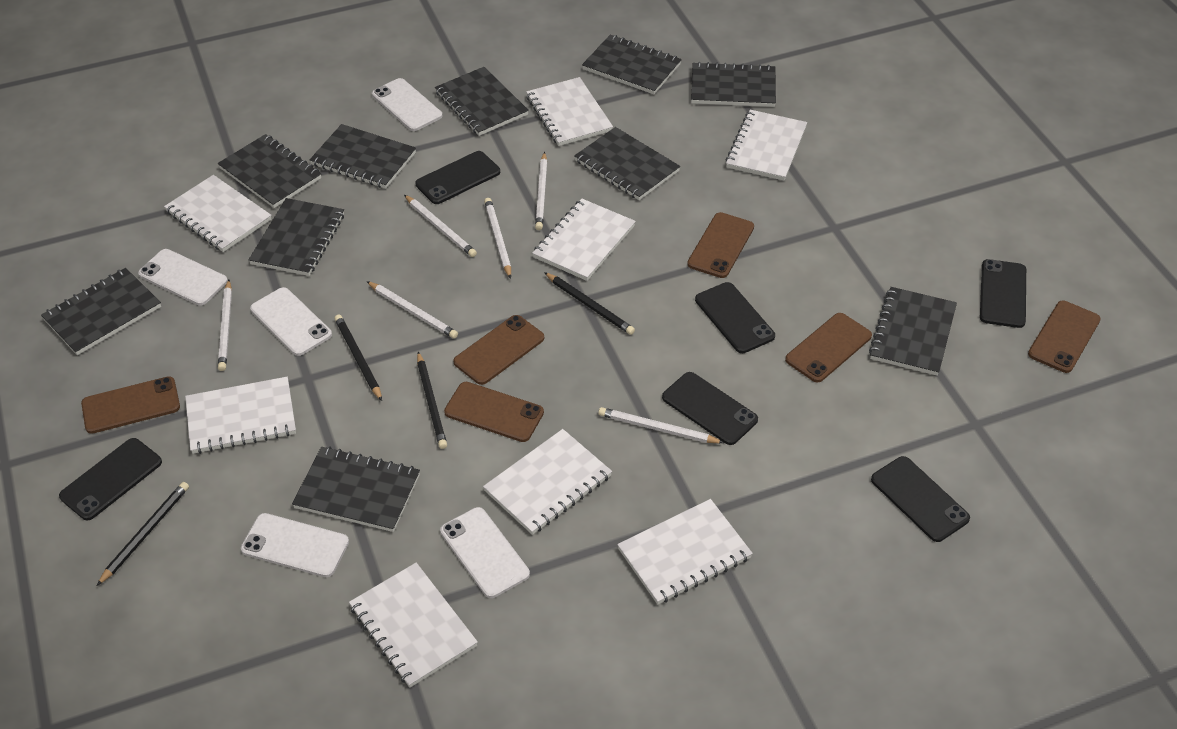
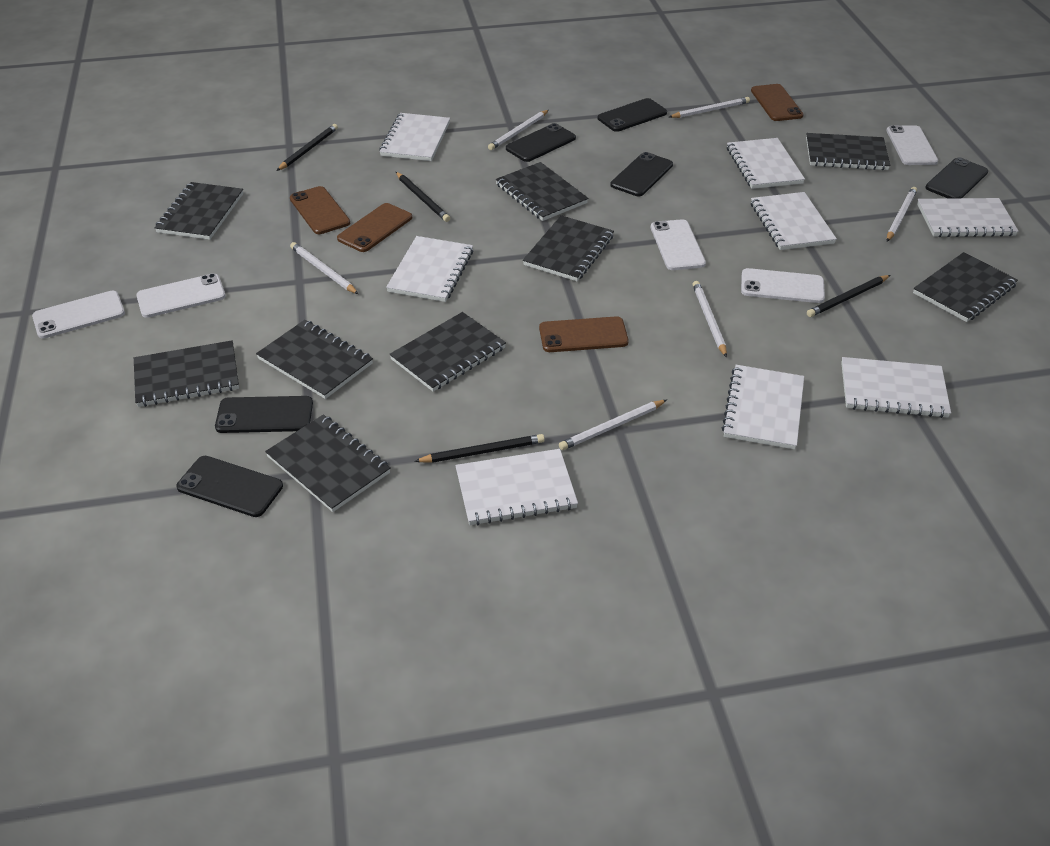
black notebook: [41,268,161,355] [218,134,321,208] [249,198,344,276] [292,446,420,532] [310,124,416,189] [435,67,529,136] [574,127,680,200] [582,35,682,94] [691,62,776,107] [869,287,957,376] = 10 -> [134,340,239,407] [155,182,243,240] [256,320,373,399] [265,415,390,512] [389,312,506,392] [496,162,588,221] [523,215,614,281] [806,133,890,170] [913,252,1018,322] = 9
brown phone: [81,376,180,434] [444,382,544,442] [453,315,544,385] [687,212,754,278] [785,313,872,382] [1028,301,1101,373] = 6 -> [290,186,350,234] [337,203,412,252] [539,316,629,352] [751,84,804,121] = 4

